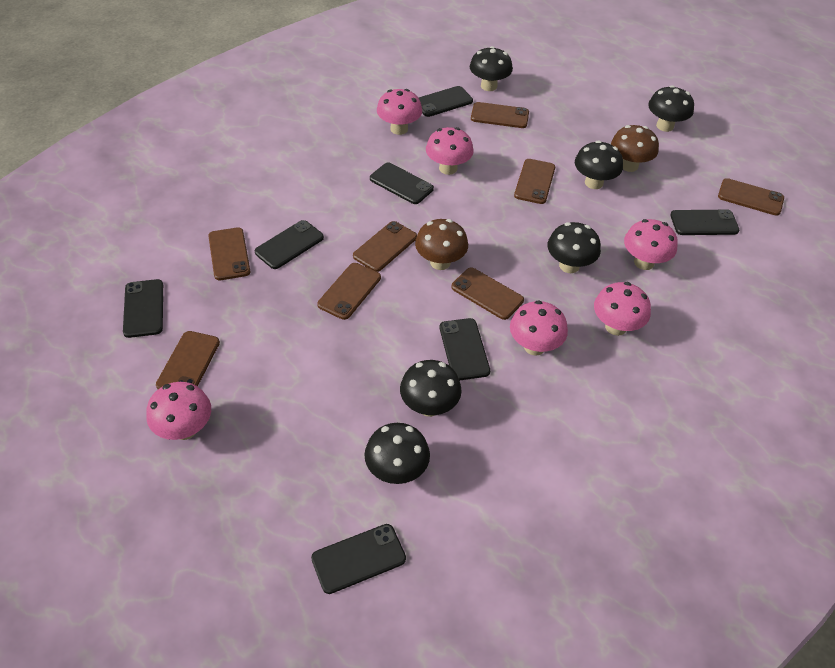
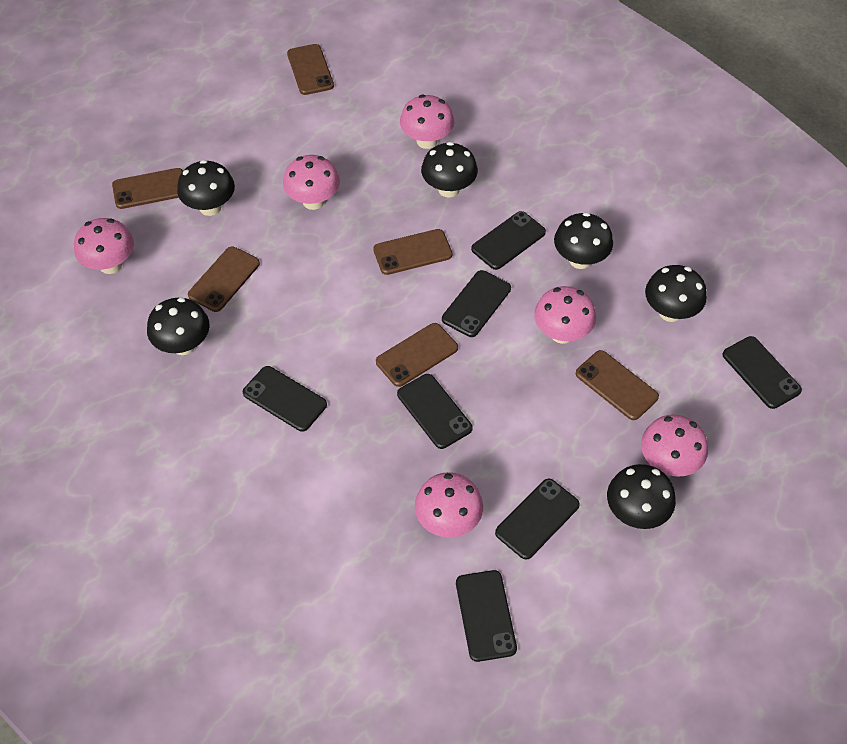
brown mushroom: [415,219,468,270] [611,125,659,172] = 2 -> none = 0
brown phone: [156,331,220,389] [208,227,250,280] [317,263,381,320] [353,221,417,272] [451,268,524,320] [471,102,529,128] [514,159,555,204] [718,178,784,216] = 8 -> [112,168,183,209] [188,247,260,312] [287,44,334,95] [373,229,452,275] [376,323,458,387] [576,350,659,420] = 6

